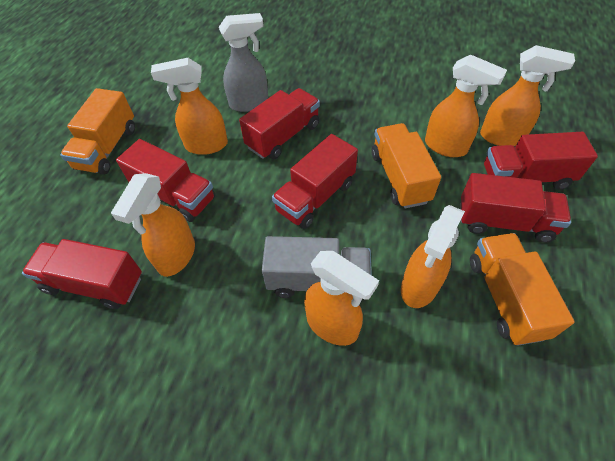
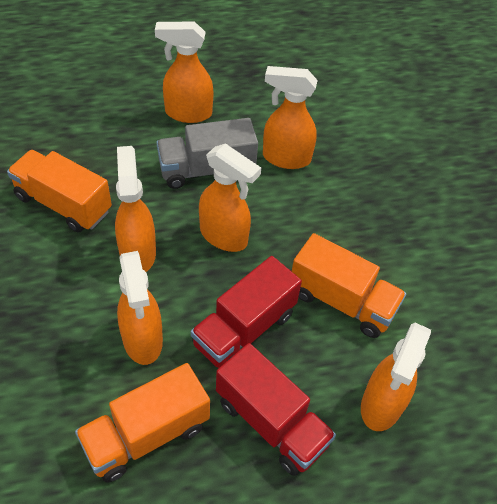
grey spray bottle: [219,13,268,112] = 1 -> none = 0
red truck: [22,239,142,309] [116,139,215,222] [239,88,320,159] [272,134,358,229] [460,173,571,243] [484,132,598,190] = 6 -> [191,256,302,368] [216,343,336,476] = 2

